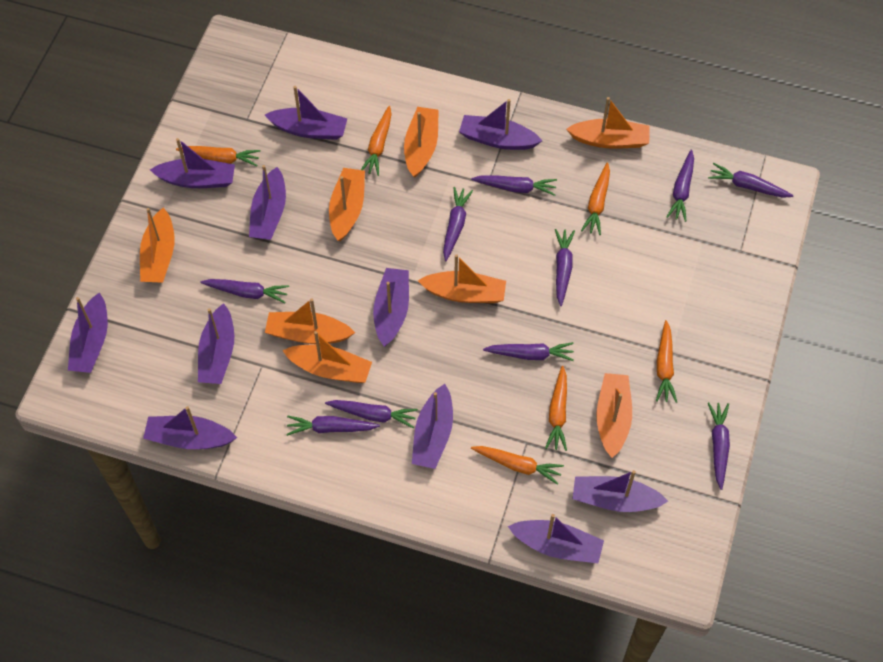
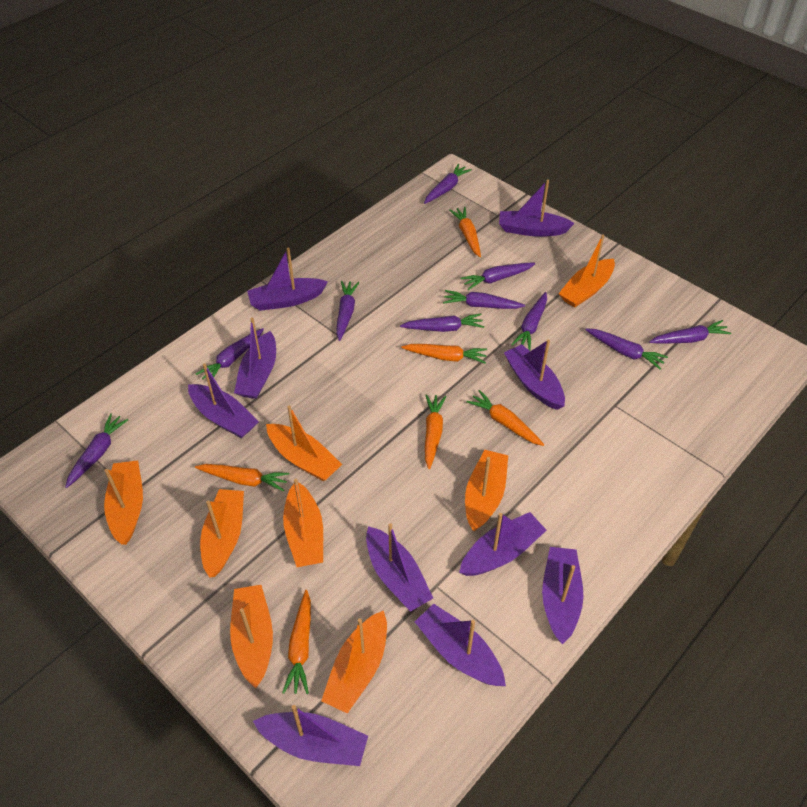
purple boat: [68,293,108,373] [143,406,237,449] [150,138,235,188] [198,303,234,384] [249,165,286,240] [265,86,348,140] [373,268,409,347] [412,384,453,469] [459,99,542,150] [508,514,604,563] [573,470,668,512] = 11 -> [188,364,259,438] [234,317,276,399] [247,247,328,311] [253,705,368,766] [366,523,433,612] [415,603,506,686] [459,512,547,576] [499,179,575,237] [504,339,565,410] [542,547,583,644] = 10

